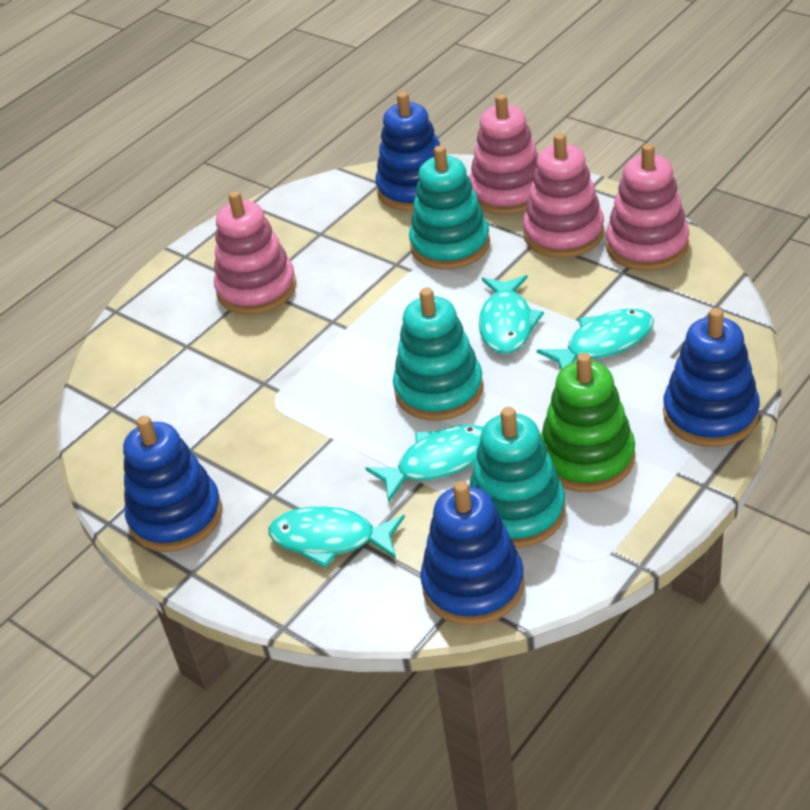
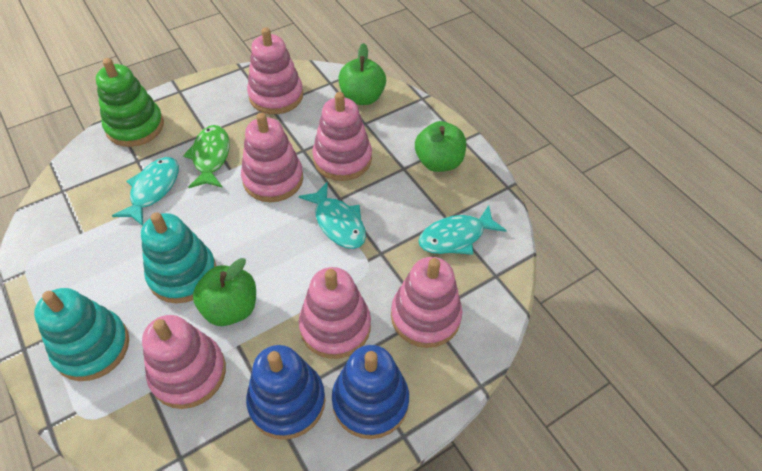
blue stacking toy: [123,416,222,552] [375,92,440,211] [420,481,525,626] [663,308,760,447] = 4 -> [246,345,325,440] [332,345,409,439] = 2
green apple: none = 0 -> [193,258,256,326] [338,43,386,105] [415,121,466,172] = 3
green fish: none = 0 -> [183,125,230,188] = 1
pink stacking toy: [214,191,297,315] [469,94,539,215] [523,133,604,258] [606,144,689,271] = 4 -> [142,315,226,409] [241,113,303,202] [247,27,303,114] [299,267,371,359] [312,92,372,181] [391,257,462,348] = 6
turquoise fish: [269,506,405,568] [365,424,483,503] [479,275,544,354] [537,308,654,369] = 4 -> [112,157,179,226] [298,182,366,249] [418,205,507,255] = 3
turquoise stacking toy: [393,288,484,421] [409,146,490,269] [470,407,566,548] = 3 -> [34,288,129,381] [141,212,216,303] = 2

